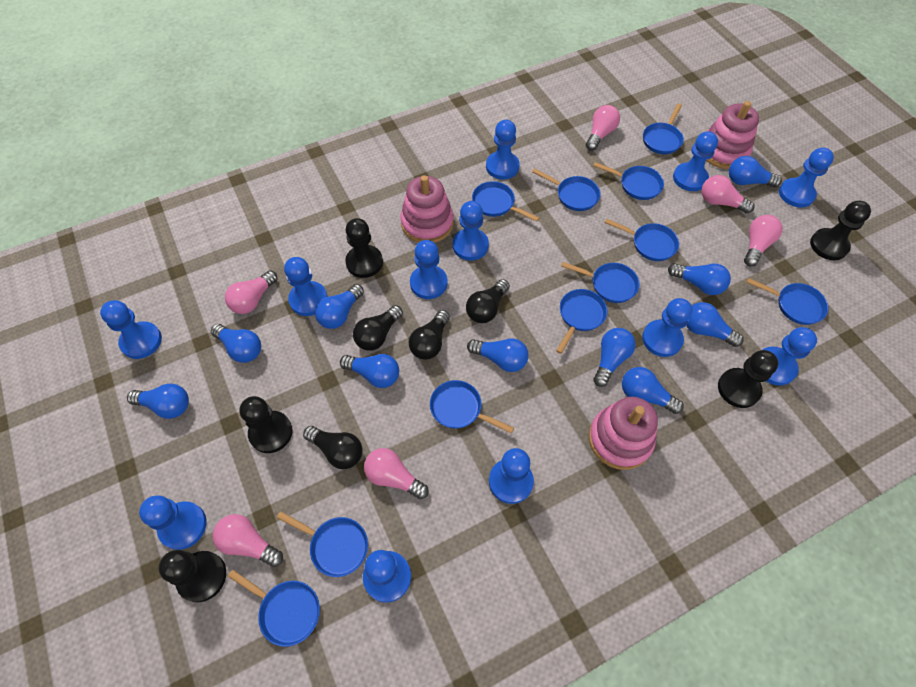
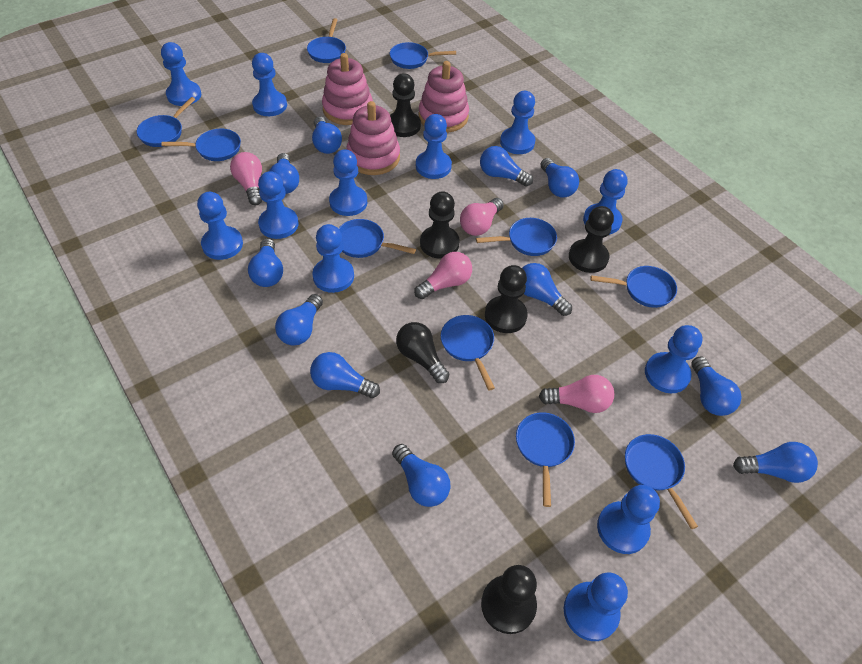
black light bulb: [303,426,362,469] [353,305,403,351] [409,310,450,360] [466,279,510,323] = 4 -> [396,322,449,383] = 1
blue light bulb: [127,383,189,419] [211,324,261,363] [315,284,364,329] [340,354,399,388] [467,338,529,372] [593,328,636,387] [622,367,684,414] [668,263,731,295] [686,302,744,347] [729,156,782,187] = 10 -> [248,238,283,287] [269,153,299,194] [275,294,323,346] [310,352,380,398] [312,117,342,154] [392,444,450,507] [480,146,533,187] [522,263,572,316] [540,158,579,198] [691,356,741,416] [733,442,818,483] = 11
blue pan: [228,570,320,647] [277,511,368,577] [430,380,514,433] [472,181,539,222] [532,168,601,211] [556,289,608,354] [561,262,640,303] [593,162,664,200] [604,218,679,261] [643,103,684,154] [746,278,828,325] = 11 -> [137,97,195,147] [161,129,241,161] [307,18,346,63] [338,219,416,258] [390,42,456,69] [441,315,495,390] [476,218,557,256] [516,412,575,507] [591,266,677,308] [625,434,698,529] = 10
pink light bulb: [213,514,283,567] [225,270,278,314] [364,448,429,499] [586,105,620,151] [701,175,755,214] [744,215,783,266] = 6 -> [230,152,262,205] [414,252,472,299] [460,198,504,236] [539,375,614,413] = 4

